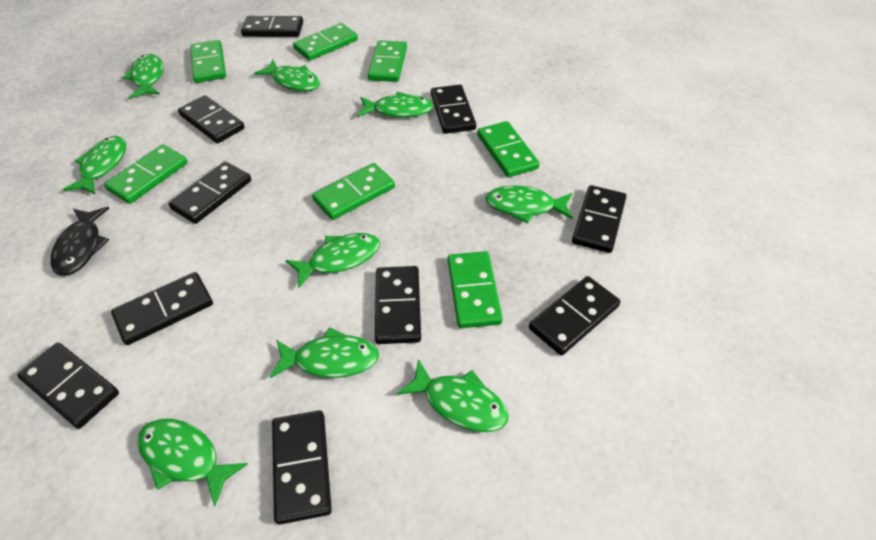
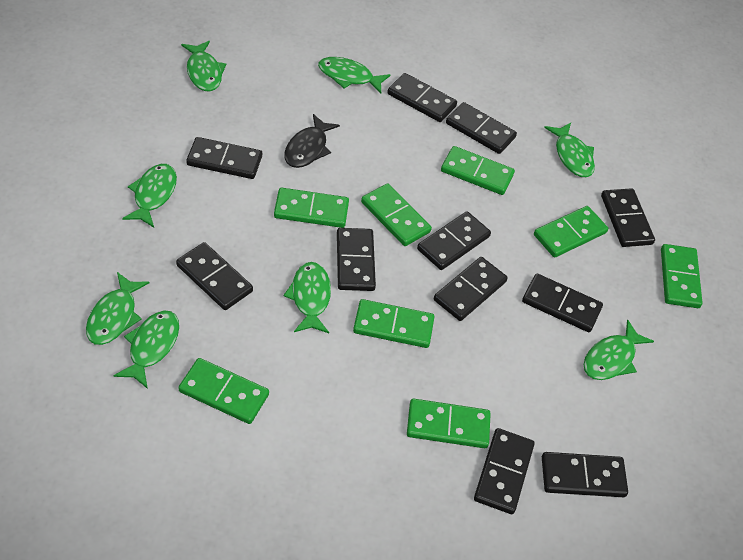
black domino: [17,343,119,429] [111,272,213,345] [169,162,251,224] [178,95,245,143] [241,16,303,37] [272,410,332,525] [375,266,421,344] [431,85,476,134] [529,276,621,356] [572,185,626,253] = 10 -> [176,242,253,310] [186,137,262,179] [337,228,376,291] [387,73,457,122] [417,211,491,270] [434,257,508,321] [446,102,517,154] [474,428,534,514] [522,273,603,332] [542,452,628,497] [601,188,655,247] = 11
green domino: [104,145,188,204] [190,40,226,83] [293,23,358,61] [312,163,395,220] [368,40,407,82] [448,251,503,328] [477,121,540,177] = 7 -> [178,358,269,424] [274,188,349,228] [353,299,434,348] [361,183,432,246] [407,399,491,448] [441,146,515,195] [534,206,608,258] [661,244,703,308] = 8
green fish: [63,136,126,194] [123,54,163,99] [137,419,247,507] [254,60,320,91] [270,327,379,378] [286,233,380,288] [358,92,434,117] [397,359,509,432] [485,186,573,224] = 9 -> [86,272,149,345] [113,310,179,389] [122,164,177,228] [181,41,226,92] [283,262,331,333] [318,57,390,93] [544,123,595,177] [584,320,654,380] = 8

